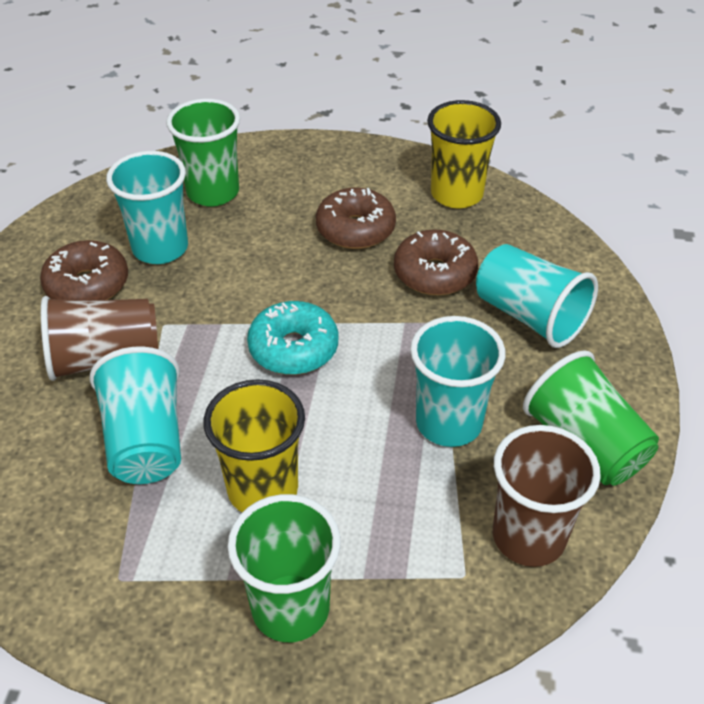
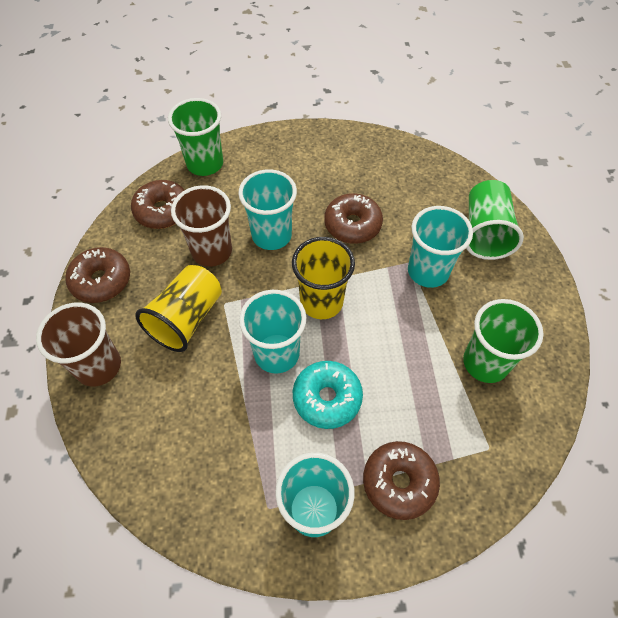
brown donut: [40,240,128,301] [316,188,396,249] [394,229,478,295] = 3 -> [65,247,130,303] [131,180,184,229] [324,193,383,244] [363,441,440,520] = 4

